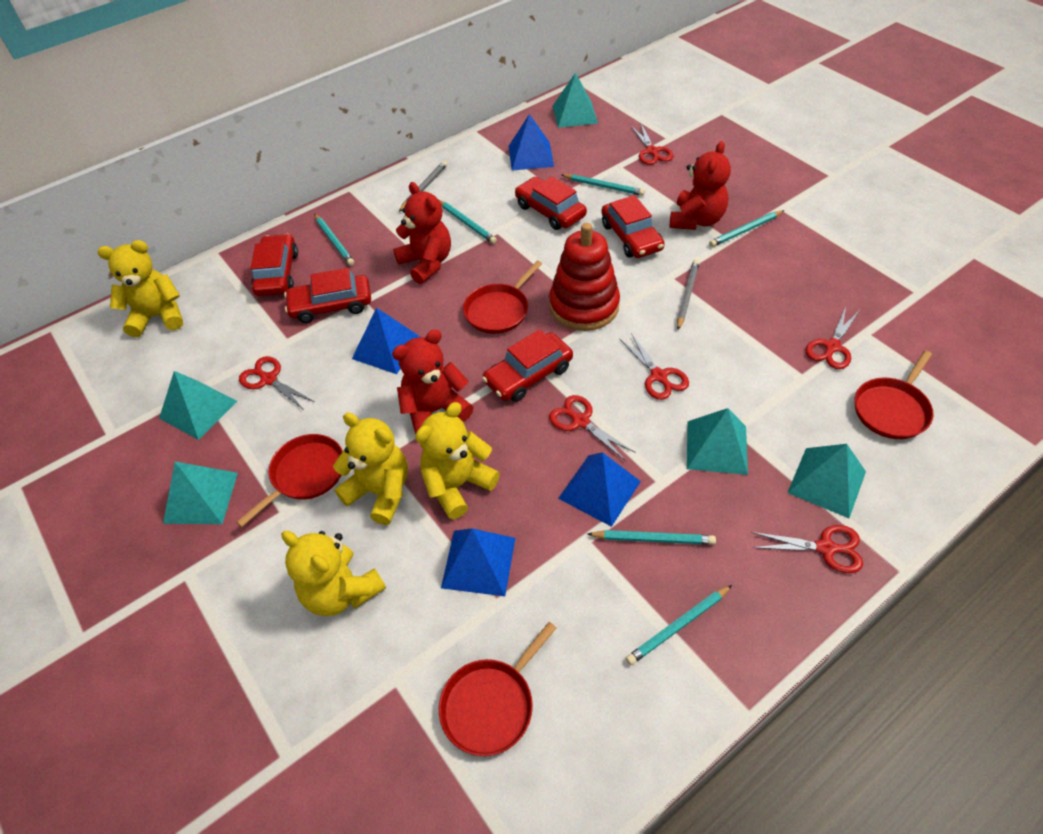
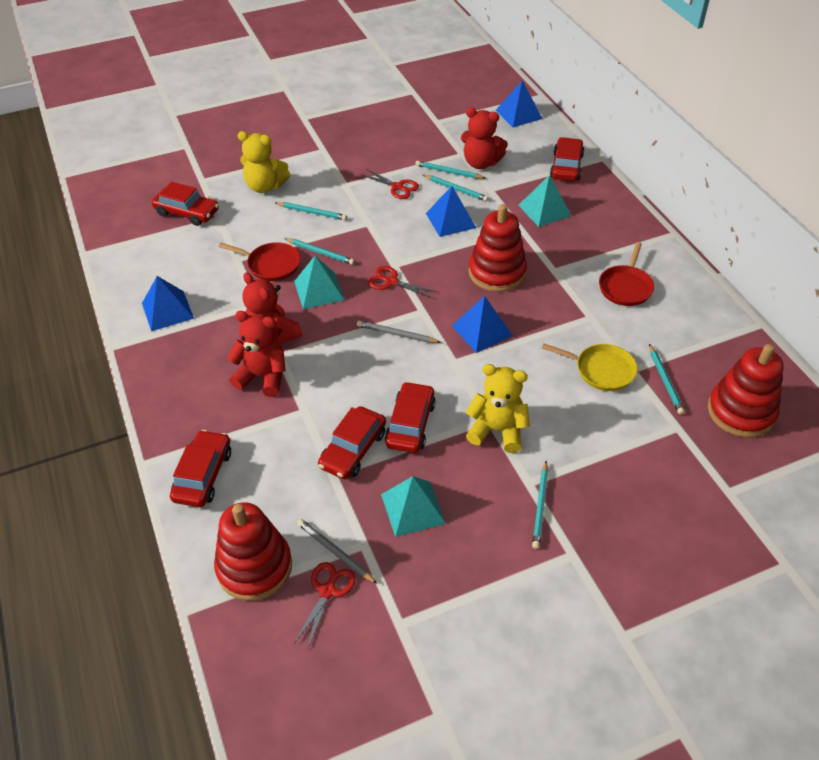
red pan: [236,434,343,527] [439,622,556,756] [463,260,542,334] [855,350,934,439] = 4 -> [218,242,300,281] [599,242,654,306] = 2
red scissors: [239,356,315,410] [549,395,636,461] [619,333,689,400] [631,124,673,165] [751,525,863,573] [806,307,859,369] = 6 -> [294,562,356,648] [361,169,419,199] [368,266,437,298] = 3
red stacking toy: [549,223,620,331] = 1 -> [214,503,292,601] [469,204,527,292] [708,344,784,438] = 3
turquoise pyramid: [159,371,237,440] [163,462,238,524] [553,73,598,128] [687,408,748,475] [787,444,866,518] = 5 -> [294,256,344,309] [381,476,446,537] [518,175,572,227] = 3
yellow pan: none = 0 -> [542,343,637,391] = 1
yellow teddy bear: [98,240,183,337] [282,531,386,616] [333,412,408,525] [415,402,500,519] = 4 -> [238,131,290,193] [466,364,530,453] = 2

